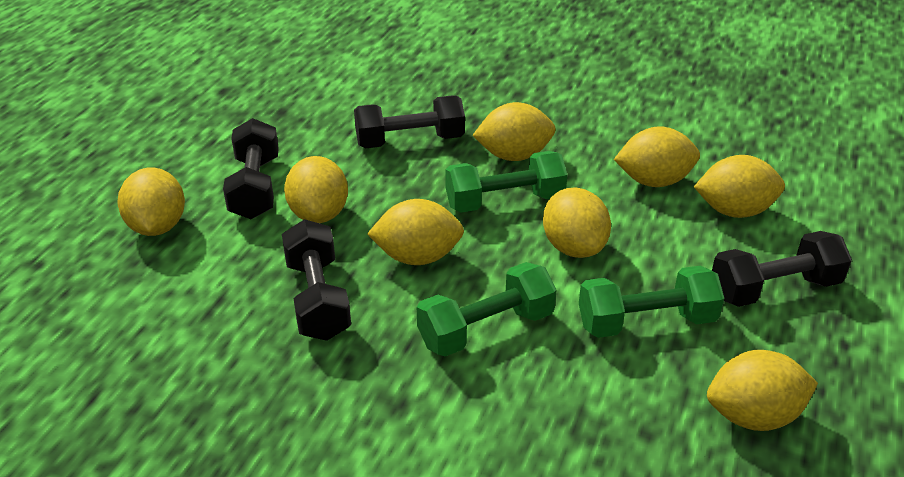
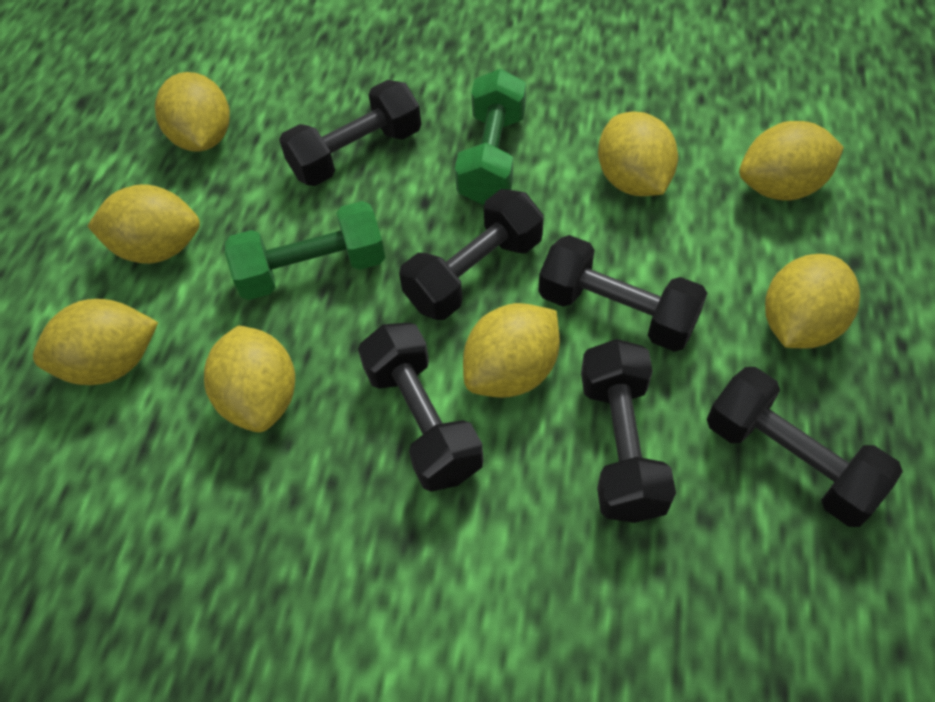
black dumbbell: [223,118,279,219] [282,219,351,341] [354,95,465,149] [712,231,852,307] = 4 -> [279,80,421,186] [358,323,483,492] [399,189,544,320] [539,235,707,352] [581,339,676,523] [707,367,903,527] = 6
green dumbbell: [417,262,557,357] [445,151,567,213] [579,266,724,338] = 3 -> [225,201,385,300] [455,69,526,205] = 2

